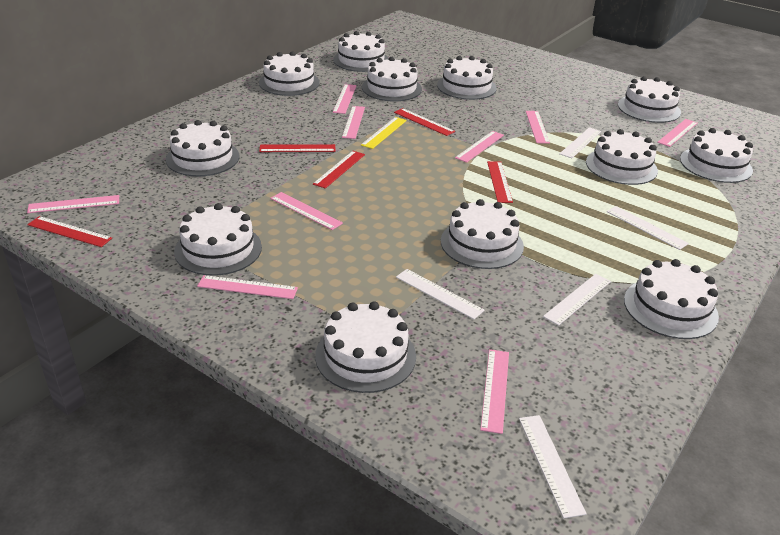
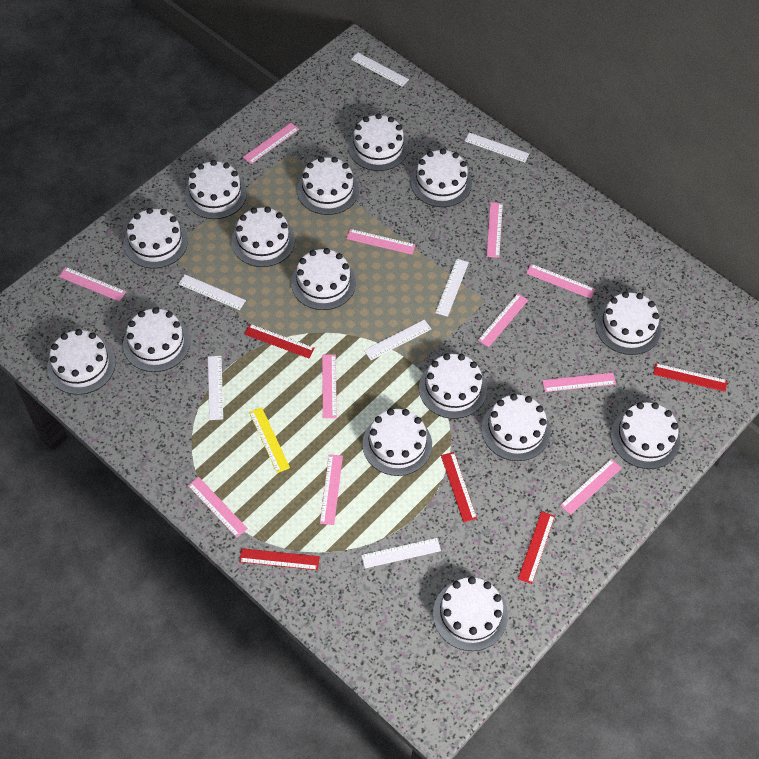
pink ruler: [27,195,119,213] [197,275,298,299] [270,192,343,230] [333,84,357,114] [342,106,365,139] [455,131,504,163] [480,349,509,434] [526,111,550,144] [657,119,697,147] = 9 -> [59,267,126,301] [188,477,248,538] [243,123,299,164] [320,454,343,525] [322,354,337,418] [346,229,416,255] [478,293,528,347] [487,202,503,258] [526,264,595,299] [542,373,616,392] [560,459,621,515] = 11
white cake: [166,120,239,177] [174,203,262,276] [259,51,319,96] [315,301,416,393] [333,31,389,72] [362,57,422,101] [437,56,497,100] [441,199,524,269] [586,129,658,185] [618,76,681,123] [624,259,719,339] [680,128,753,183] = 12 -> [47,329,116,395] [123,307,190,372] [124,208,188,268] [185,160,247,219] [231,207,295,267] [291,248,356,310] [297,157,359,215] [348,113,409,171] [362,409,432,476] [411,149,472,207] [419,354,487,419] [433,577,508,651] [481,394,551,461] [595,292,661,355] [611,402,680,469] = 15
white ruler: [396,269,485,320] [519,415,587,518] [543,274,611,326] [559,127,601,158] [607,206,689,250] = 5 -> [178,275,246,310] [208,356,223,420] [351,53,409,87] [361,538,441,568] [364,320,431,360] [435,259,469,317] [465,133,529,162] = 7

